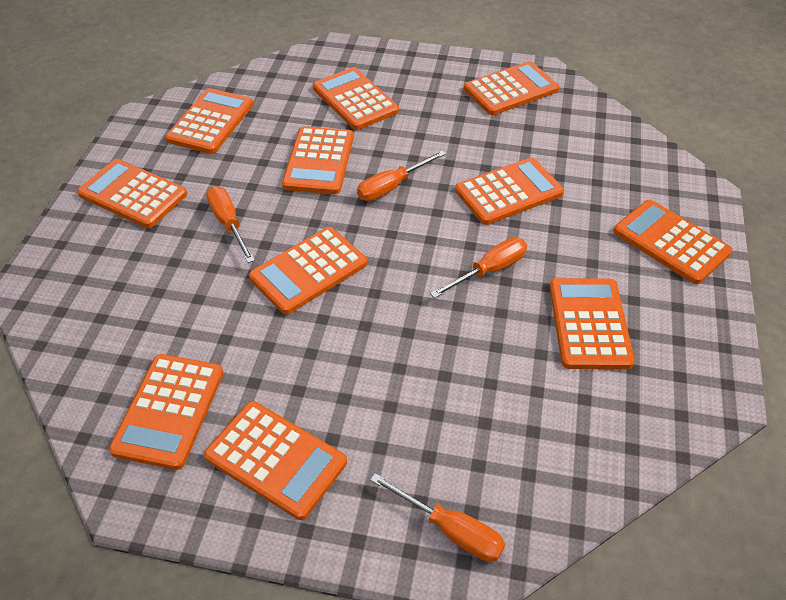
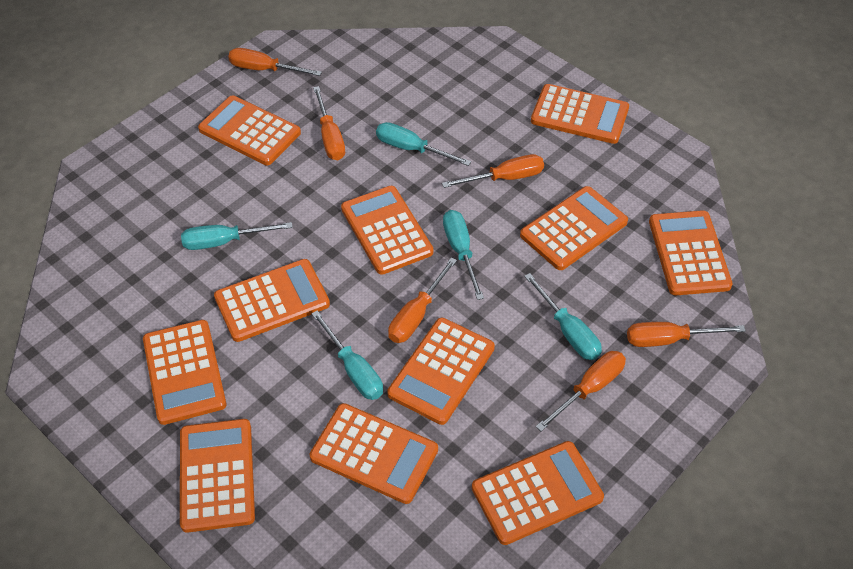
orange screwdriver: [206,186,255,263] [357,151,446,201] [370,473,505,562] [430,237,527,298] = 4 -> [228,48,322,76] [313,86,345,160] [388,257,457,343] [442,154,544,188] [536,351,626,431] [627,322,746,347] = 6
turquoise screwdriver: none = 0 -> [181,222,293,250] [311,310,383,400] [376,122,471,166] [443,210,484,300] [524,273,602,360] = 5

